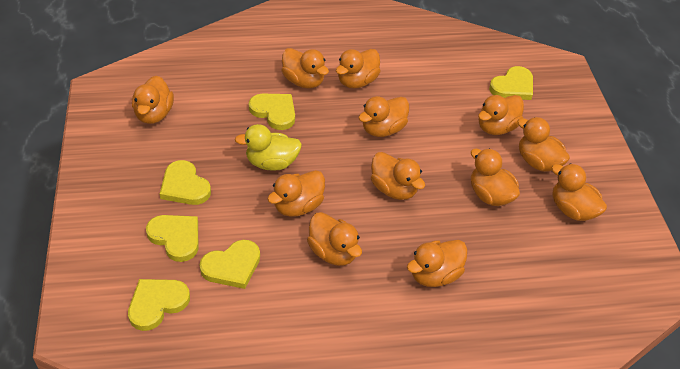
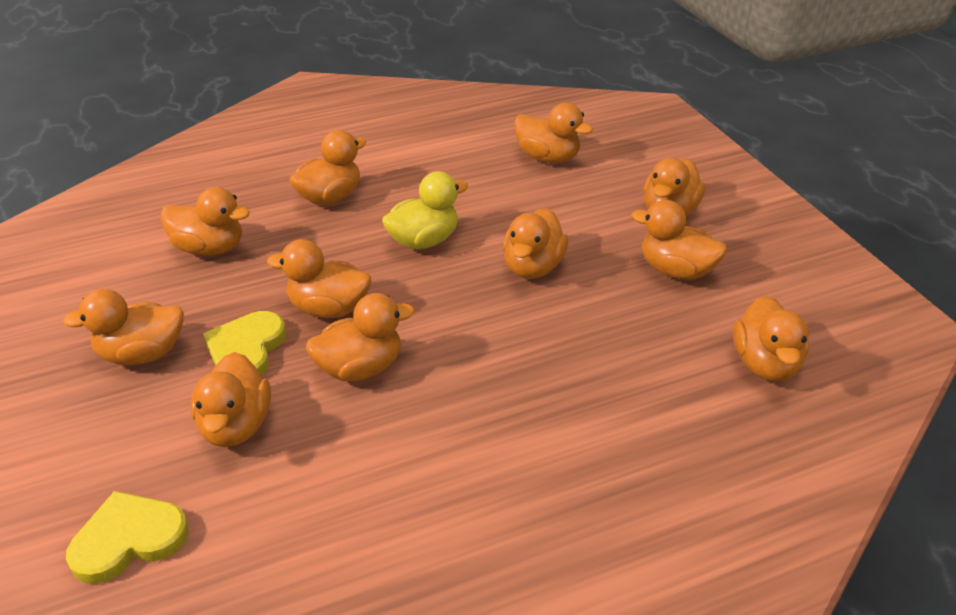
orange duck: [132,76,174,124] [268,170,325,217] [281,48,329,89] [307,212,362,266] [336,49,381,88] [358,96,409,137] [371,152,425,200] [407,240,468,287] [471,149,520,206] [478,95,524,135] [517,117,570,172] [551,163,607,221] = 12 -> [63,289,184,365] [160,187,250,256] [191,352,271,447] [267,239,371,318] [289,130,366,205] [306,293,415,381] [503,208,568,279] [514,103,593,163] [631,200,727,280] [643,158,705,215] [733,295,809,381] = 11
yellow heart: [128,279,190,331] [146,215,198,262] [160,160,211,205] [199,240,260,289] [249,94,295,130] [489,66,533,100] = 6 -> [66,491,189,584] [203,311,286,376] = 2

